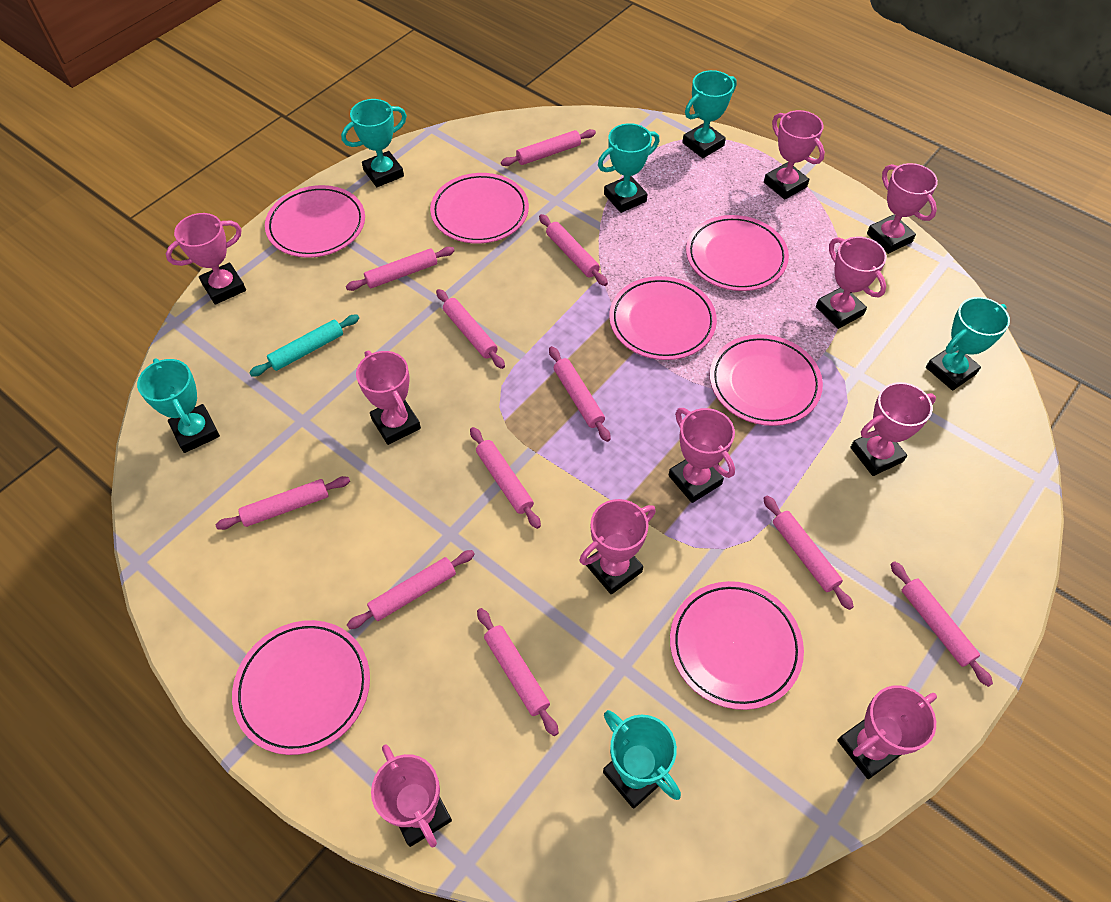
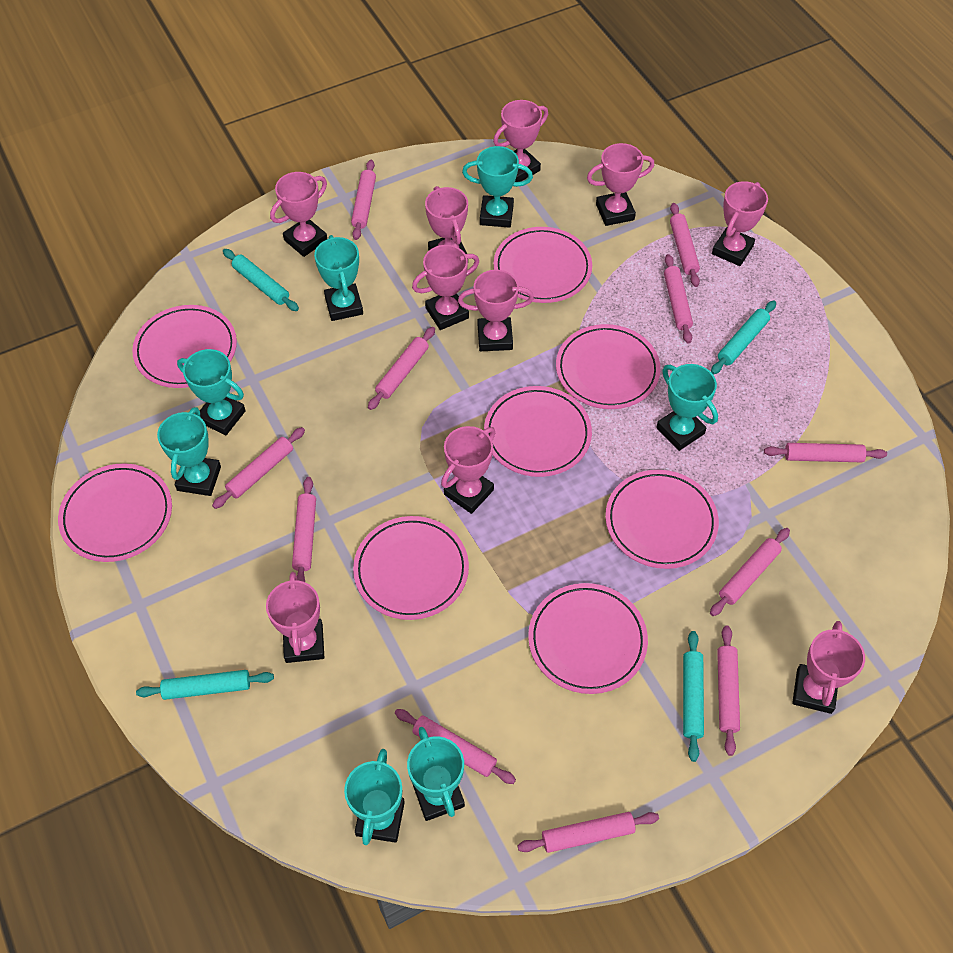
pink plate: [232,620,370,755] [265,185,365,258] [430,173,529,244] [609,276,717,360] [670,581,804,710] [686,215,789,291] [710,334,823,426] = 7 -> [58,463,172,562] [132,305,237,388] [353,516,469,620] [484,386,592,477] [494,227,592,303] [528,583,648,694] [556,324,661,409] [605,470,719,569] = 8
turquoise rolling pin: [249,315,359,377] = 1 -> [136,670,274,700] [223,249,299,311] [683,631,704,762] [711,300,776,374] = 4
turquoise trophy: [137,359,220,453] [341,99,407,187] [598,123,659,213] [603,710,681,809] [682,70,737,158] [926,297,1010,391] = 6 -> [157,407,221,496] [177,349,246,436] [314,235,363,321] [344,749,405,845] [407,727,465,821] [462,146,533,228] [656,364,718,451] = 7

